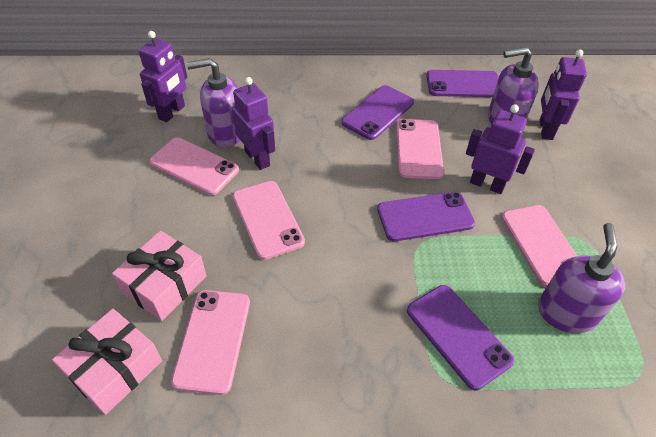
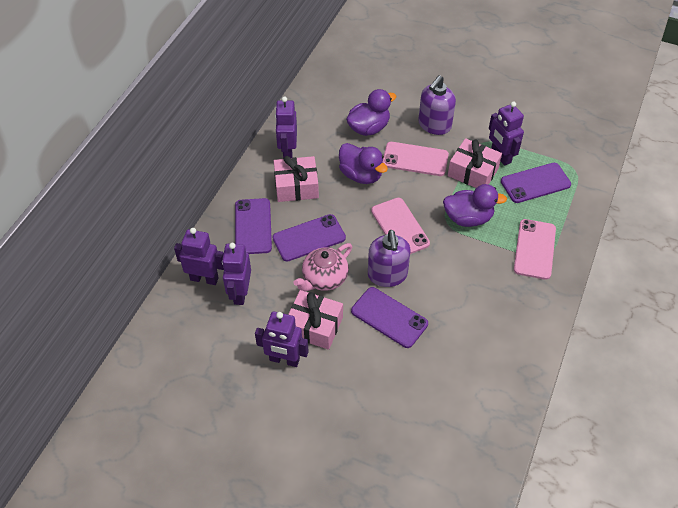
pink gift: [52,309,162,415] [112,230,207,321] = 2 -> [274,156,319,202] [288,290,343,350] [448,138,502,188] = 3
pink phone: [149,137,239,195] [171,290,250,395] [233,181,305,260] [396,119,444,179] [501,205,577,287] = 5 -> [371,198,430,254] [382,142,449,176] [514,219,556,280] = 3
pink teapot: none = 0 -> [293,243,352,291] = 1
purple duck: none = 0 -> [339,143,388,184] [346,89,397,136] [443,184,507,227] = 3
purple robot: [139,31,187,122] [232,77,275,170] [466,104,535,194] [540,49,587,140] = 4 -> [174,228,224,285] [222,243,251,305] [255,311,309,367] [275,97,297,159] [489,102,524,166] = 5
purple soap dispenser: [187,58,240,148] [488,47,539,125] [538,223,625,333] = 3 -> [368,230,410,287] [418,75,456,135] = 2

